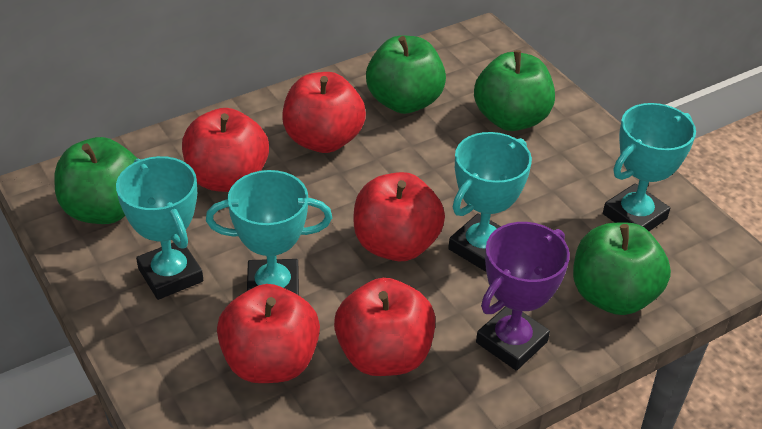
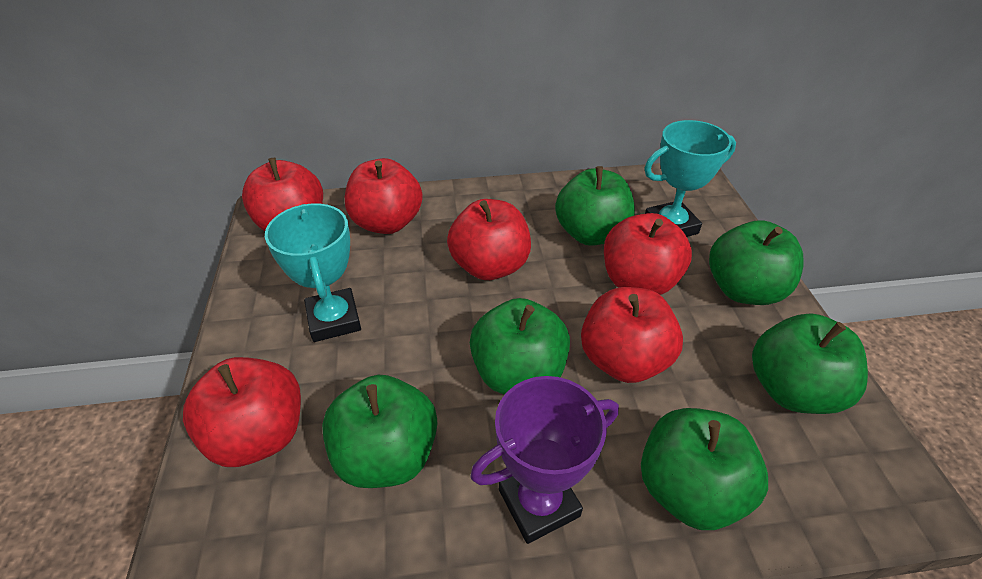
green apple: [54,137,138,224] [366,36,446,114] [474,50,555,131] [573,222,671,315] = 4 -> [322,375,437,488] [470,298,570,395] [555,166,635,246] [641,408,768,530] [709,220,804,305] [752,313,868,414] = 6
red apple: [182,108,269,192] [217,284,320,383] [282,72,366,153] [334,278,435,376] [353,172,445,261] = 5 -> [183,357,301,467] [242,158,323,231] [345,158,423,234] [447,199,531,280] [581,287,683,383] [604,213,692,295] = 6
turquoise trophy: [116,156,203,300] [206,170,332,295] [448,132,532,272] [603,103,696,231] = 4 -> [265,204,361,342] [644,120,736,237] = 2

